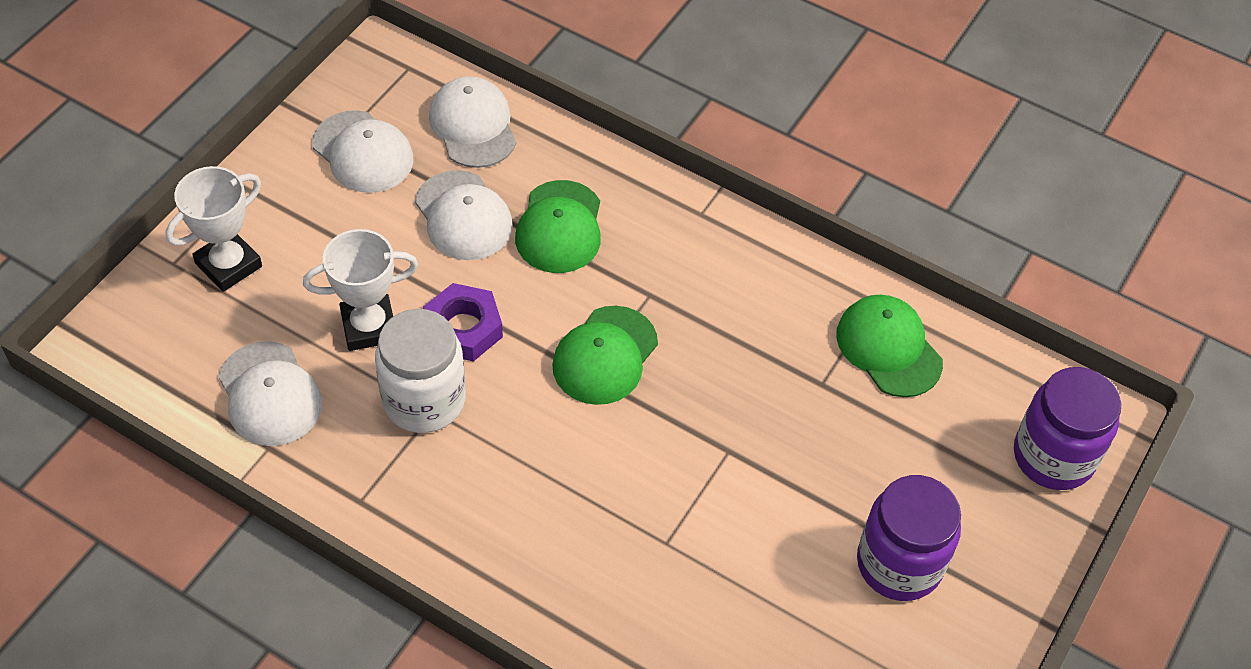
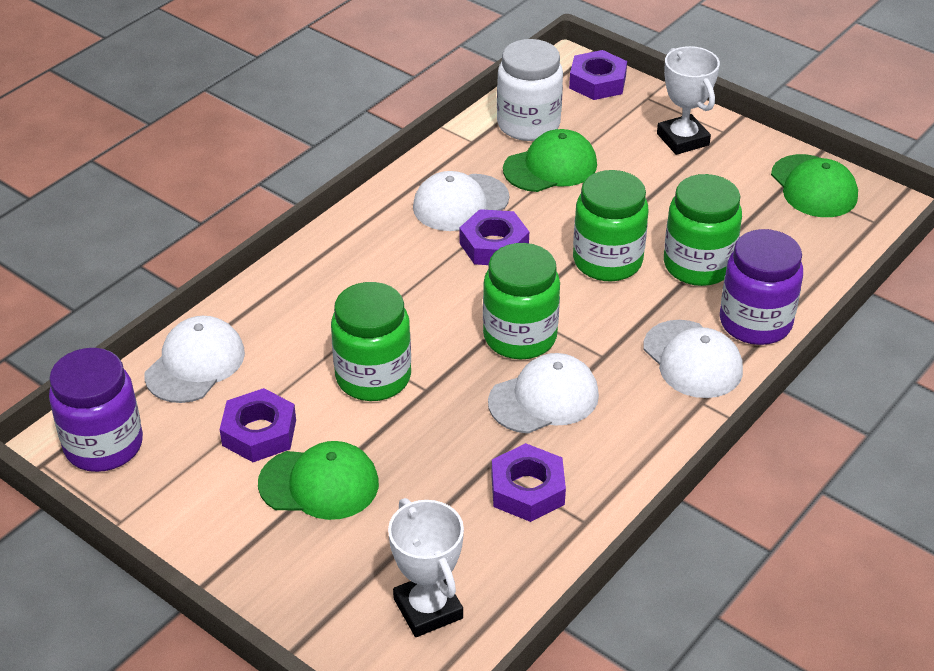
green jar: none = 0 -> [331,282,411,401] [483,243,560,359] [573,170,648,281] [664,174,742,286] = 4
purple nut: [423,283,503,362] = 1 -> [220,388,296,462] [459,209,529,265] [491,443,566,522] [569,50,627,100] = 4

